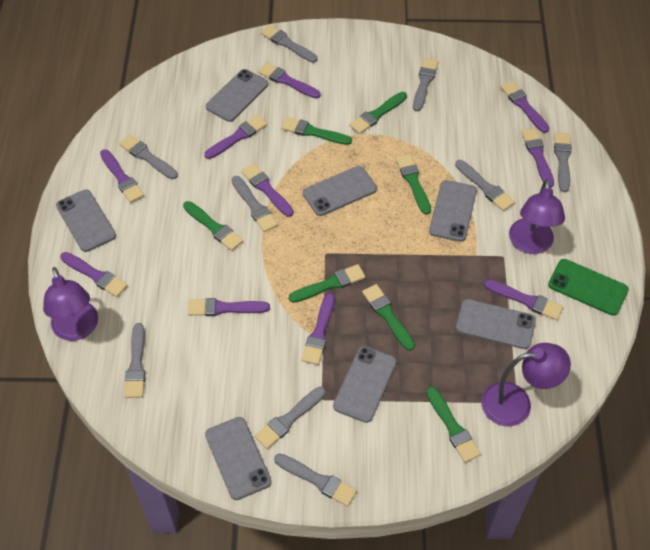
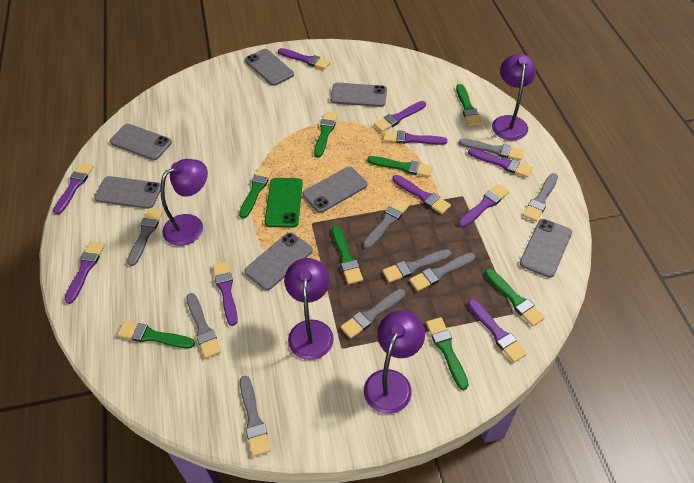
green brush: [183,201,243,251] [281,117,352,145] [289,264,365,303] [349,92,407,134] [362,284,415,351] [396,154,431,215] [426,386,481,463] = 7 -> [117,321,195,348] [239,166,273,218] [314,111,338,158] [332,226,363,284] [367,156,432,177] [426,317,469,390] [456,84,481,126] [485,268,545,326] = 8
purple lamp: [43,267,98,341] [481,343,571,426] [509,179,565,254] = 3 -> [161,159,208,246] [284,258,334,360] [364,310,425,414] [492,54,536,140] = 4

